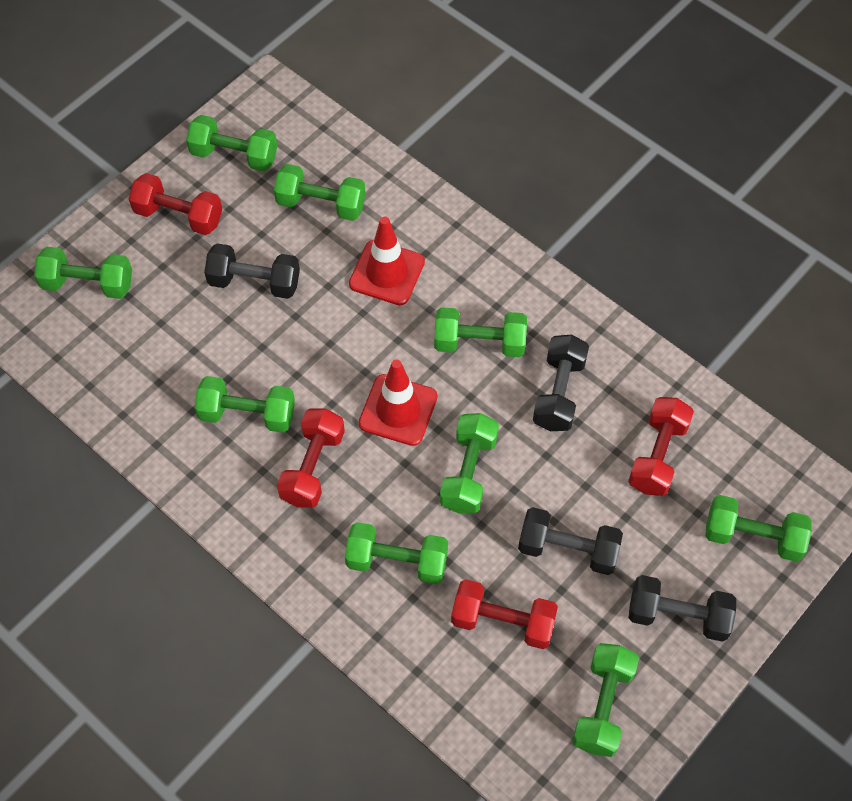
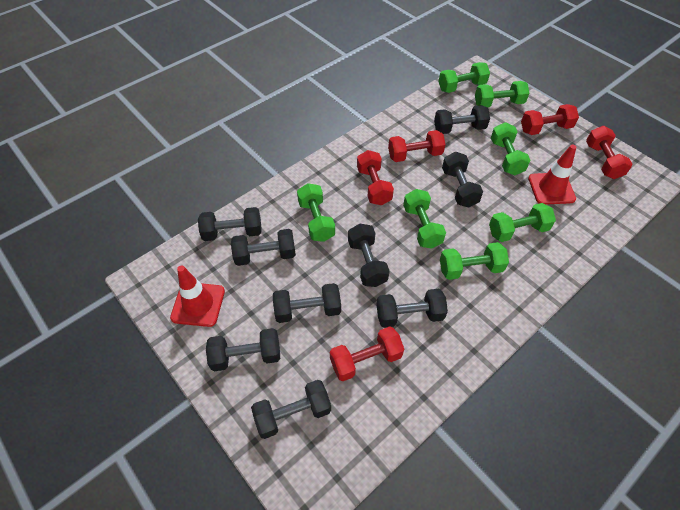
black dumbbell: [204,243,300,299] [518,507,623,575] [533,335,589,431] [628,575,736,642] = 4 -> [198,207,262,241] [206,328,280,371] [231,229,296,266] [251,380,331,439] [273,283,341,323] [348,224,390,287] [377,289,448,328] [434,105,490,134] [442,152,483,208] = 9
green dumbbell: [34,247,132,299] [186,115,277,172] [195,376,295,433] [274,164,366,221] [345,522,448,584] [434,307,527,357] [440,413,499,513] [572,643,639,757] [705,495,812,562] = 9 -> [297,183,335,242] [403,189,446,249] [438,62,490,93] [440,242,509,280] [475,81,529,107] [489,203,556,242] [491,122,530,175] = 7
red dumbbell: [128,173,222,235] [277,408,345,508] [451,579,558,649] [628,397,694,496] = 4 -> [330,326,404,381] [357,150,394,205] [388,130,446,162] [521,104,579,135] [586,126,633,179] = 5

